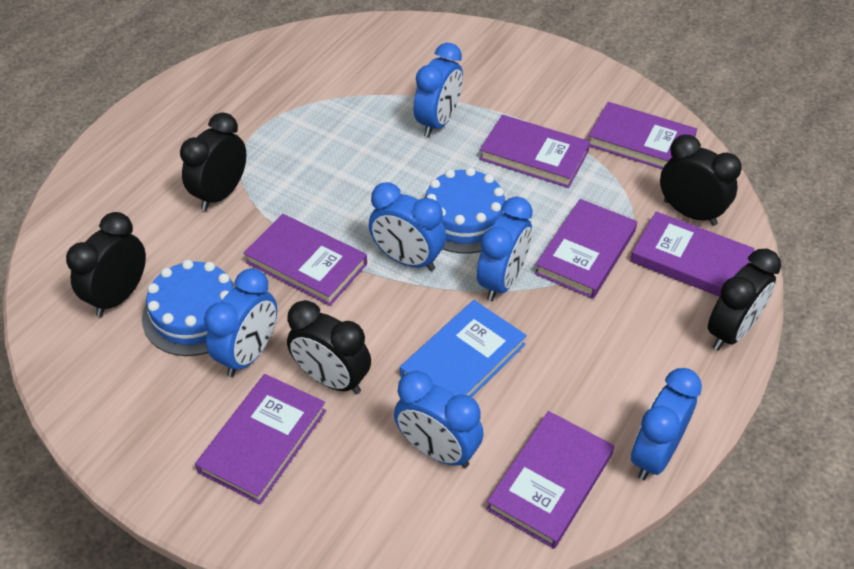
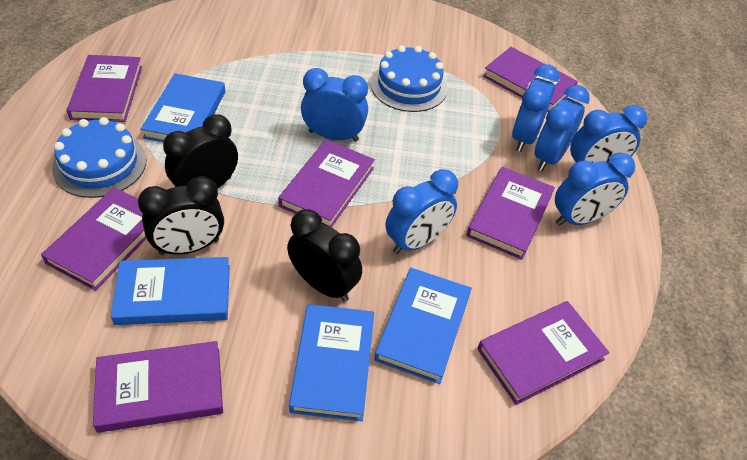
black clock: [66,212,146,317] [180,112,246,211] [287,300,371,394] [660,134,742,226] [708,249,781,351] = 5 -> [138,176,224,255] [163,114,238,189] [287,209,362,302] = 3
blue book: [400,300,527,397] = 1 -> [111,257,230,325] [141,73,225,142] [289,304,374,421] [374,268,472,384] = 4

